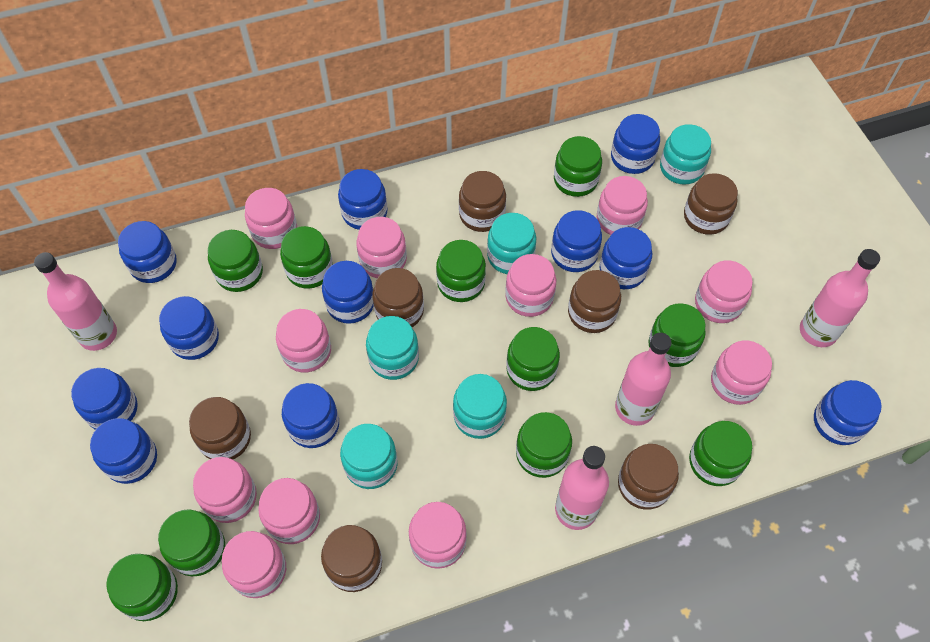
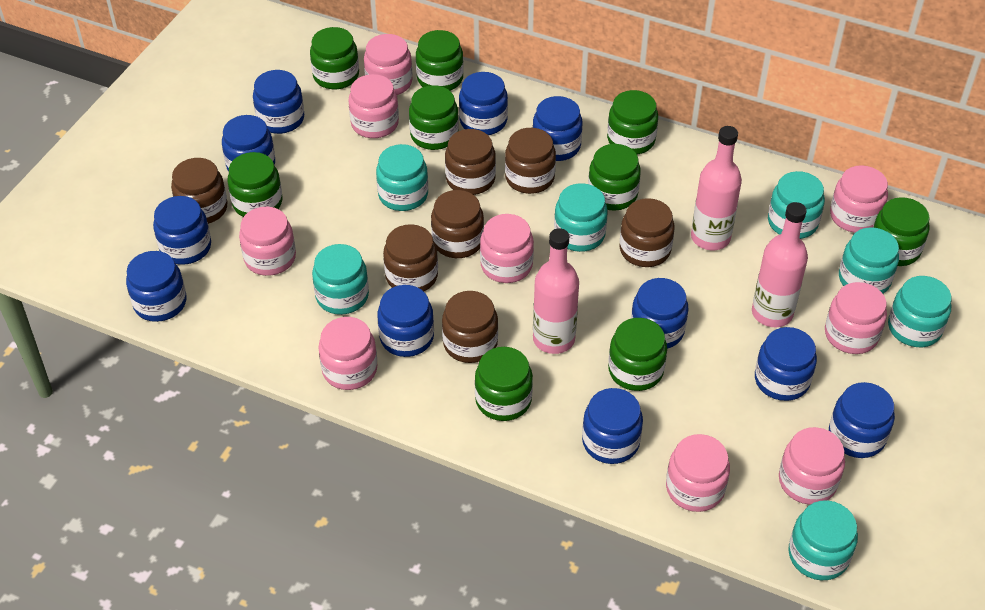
green jar: [106,554,178,621] [158,509,225,576] [208,230,263,292] [280,226,333,289] [436,240,486,302] [506,327,560,391] [516,412,572,478] [554,136,602,197] [648,303,706,367] [689,421,752,486] = 10 -> [228,152,282,217] [310,27,359,89] [409,85,459,150] [416,30,464,91] [475,347,533,421] [588,144,641,211] [607,90,658,154] [608,318,667,391] [873,197,930,266] = 9
pink bottle: [34,252,117,351] [555,446,609,530] [615,333,671,426] [800,249,880,347] = 4 -> [533,228,579,354] [691,126,742,250] [752,202,808,327] = 3
pink jar: [193,457,257,523] [222,531,286,598] [245,188,297,249] [258,478,320,544] [276,309,331,373] [356,217,407,278] [409,502,467,569] [505,254,556,317] [597,176,648,235] [695,261,753,323] [711,340,772,405] = 11 -> [239,207,296,276] [318,317,377,390] [348,74,399,138] [364,34,413,95] [480,214,534,283] [666,434,730,512] [779,427,845,505] [825,282,887,354] [830,165,888,233] = 9
turquoise jar: [340,424,397,489] [366,316,419,380] [453,374,507,439] [487,213,536,274] [660,124,711,185] = 5 -> [312,244,369,315] [376,144,428,211] [554,183,608,252] [768,171,825,239] [788,500,858,580] [839,227,899,294] [888,276,952,347] = 7

